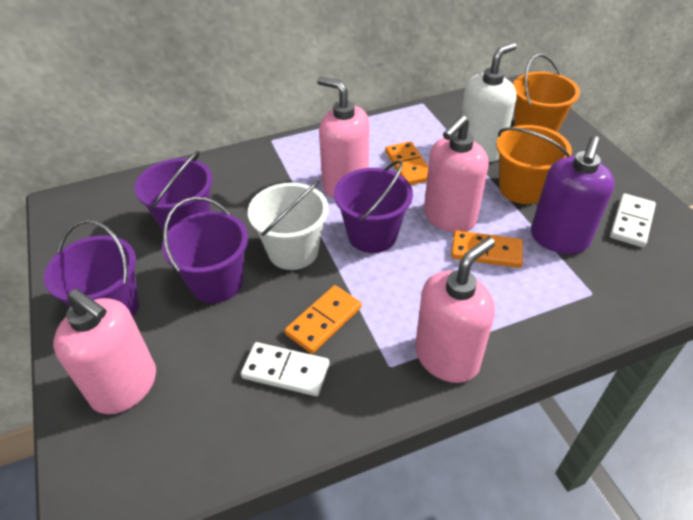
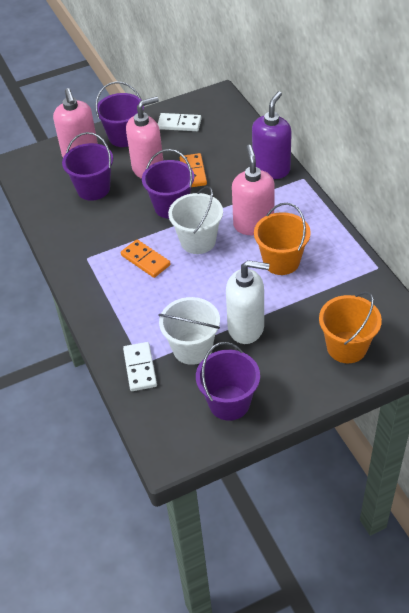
orange domino: [285,285,362,354] [385,141,428,185] [451,230,523,268] = 3 -> [121,239,171,278] [180,153,207,187] = 2
pink soap dispenser: [53,289,156,414] [317,76,370,198] [415,237,495,383] [424,115,489,232] = 4 -> [53,88,98,157] [126,96,163,179] [232,145,275,235] = 3
white bucket: [248,180,329,270] = 1 -> [158,297,220,365] [168,186,223,254] = 2

